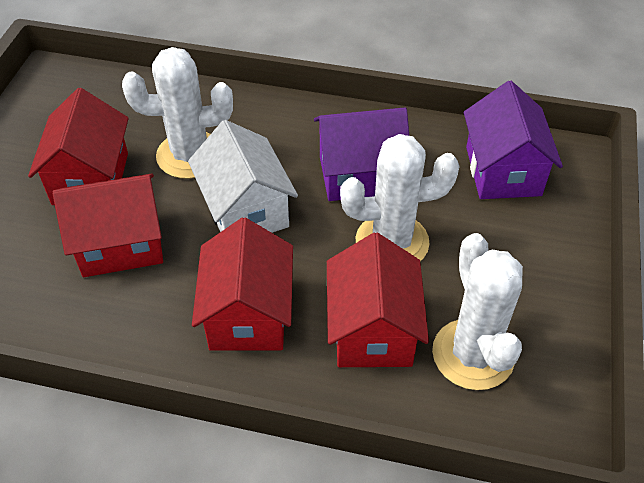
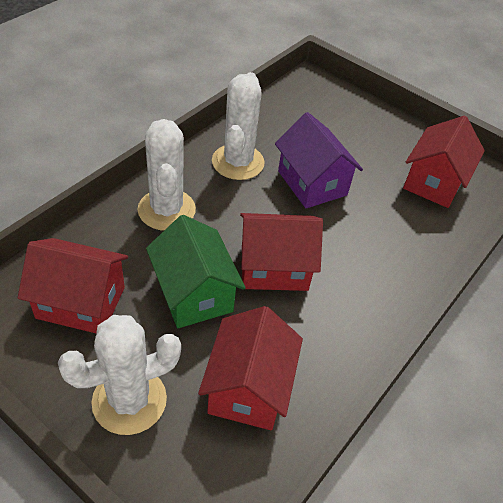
green house: none = 0 -> [146,215,245,328] = 1
purple house: [314,108,409,201] [464,81,563,199] = 2 -> [275,112,363,208] = 1
white house: [188,120,298,233] = 1 -> none = 0

